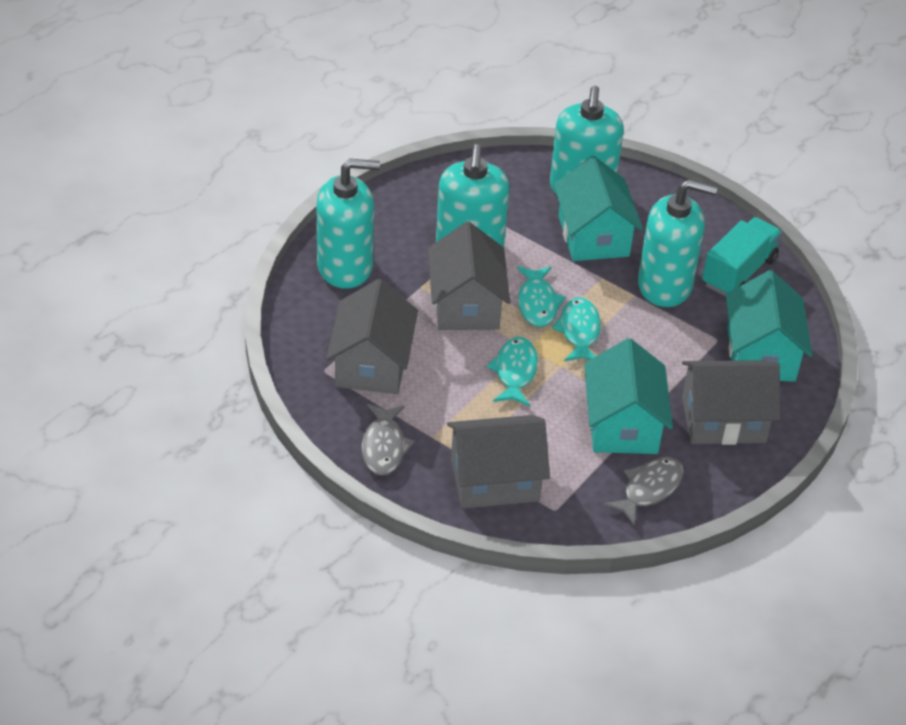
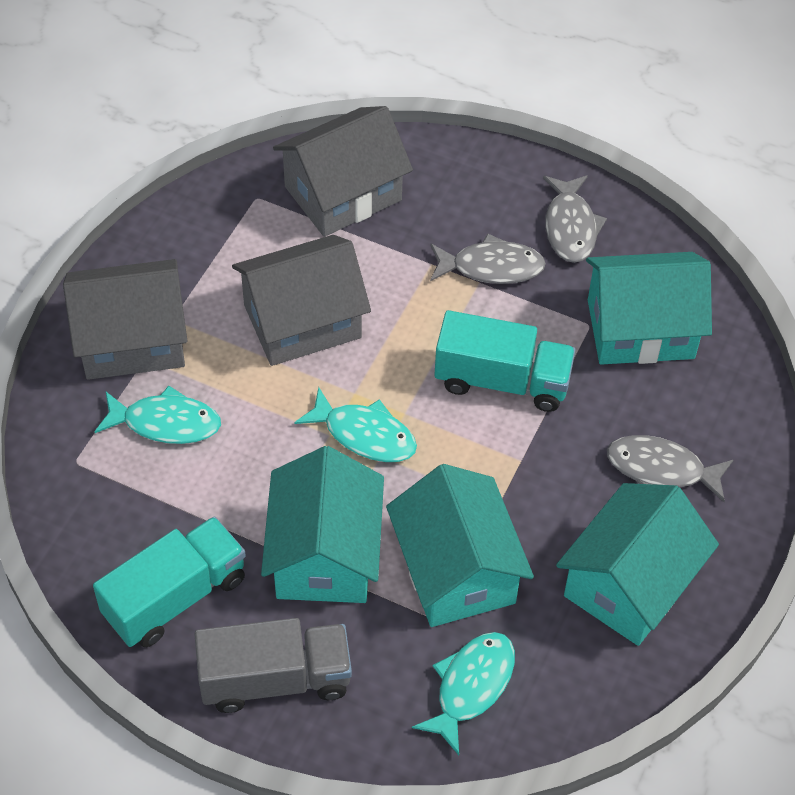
grey fish: [361,404,415,476] [604,457,684,526] = 2 -> [430,233,546,284] [543,175,607,263] [607,435,733,502] = 3
grey house: [326,279,418,394] [428,222,510,330] [447,415,550,509] [682,360,780,445] = 4 -> [63,259,187,380] [232,235,371,366] [273,106,413,237] = 3
grey truck: none = 0 -> [194,618,352,713] = 1
turquoise house: [554,156,643,261] [584,338,673,454] [726,270,812,382] = 3 -> [261,446,384,603] [386,464,534,627] [556,483,719,646] [586,252,712,365] = 4
turquoise soap dispenser: [317,159,380,289] [436,144,510,247] [550,86,624,195] [638,179,718,307] = 4 -> none = 0
turquoise truck: [702,217,782,297] = 1 -> [93,516,246,647] [434,310,576,412] = 2

